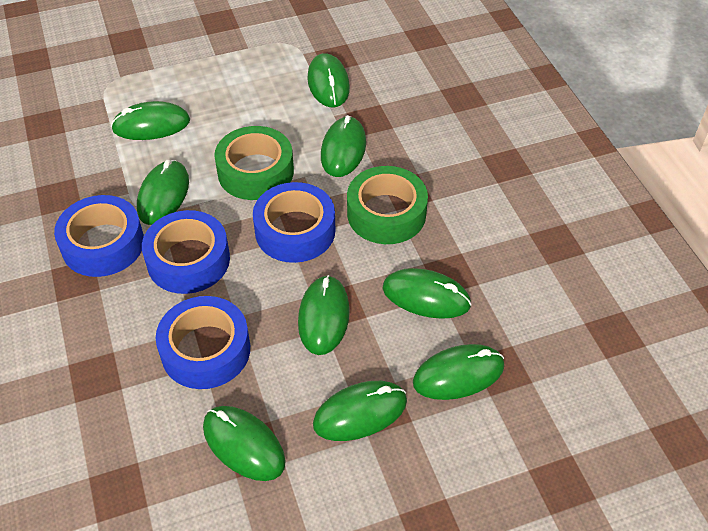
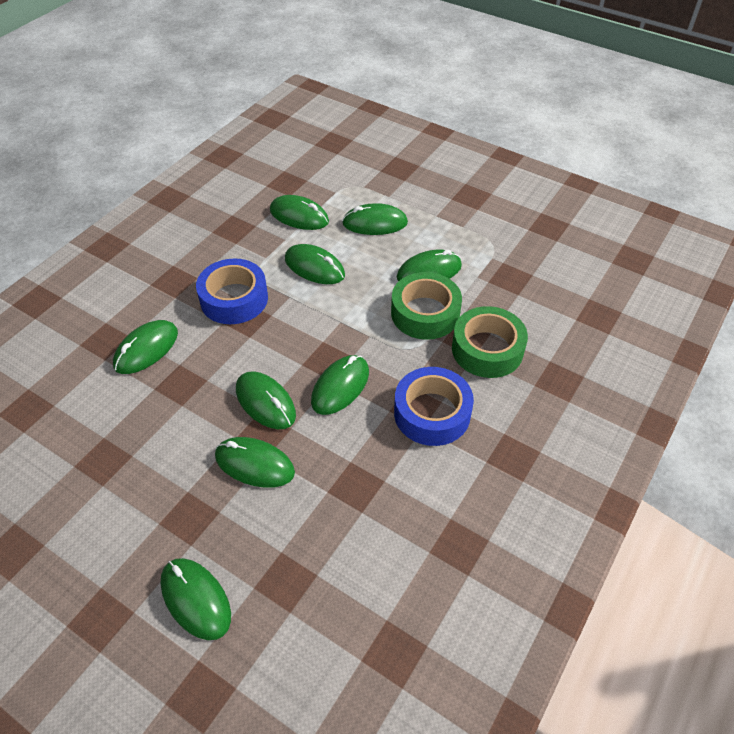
blue tape: [54,195,144,277] [142,210,230,294] [156,296,250,389] [253,182,335,263] = 4 -> [196,259,268,324] [394,367,474,446] = 2

